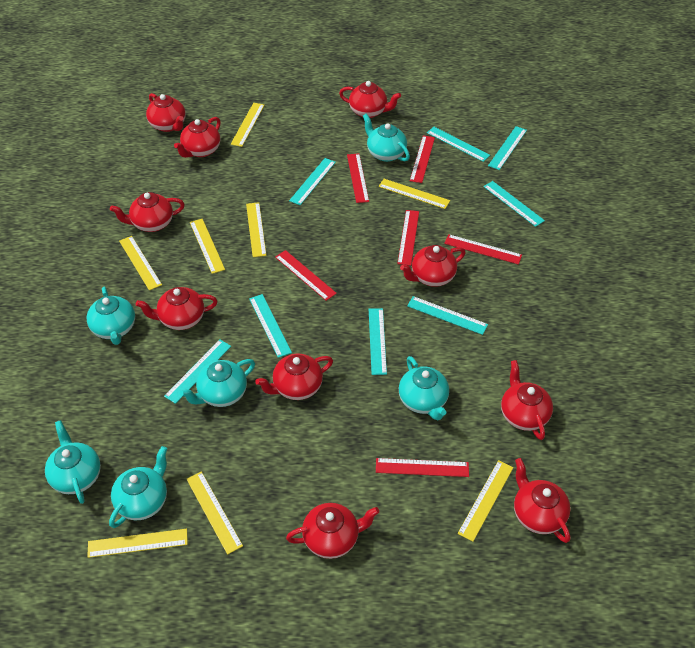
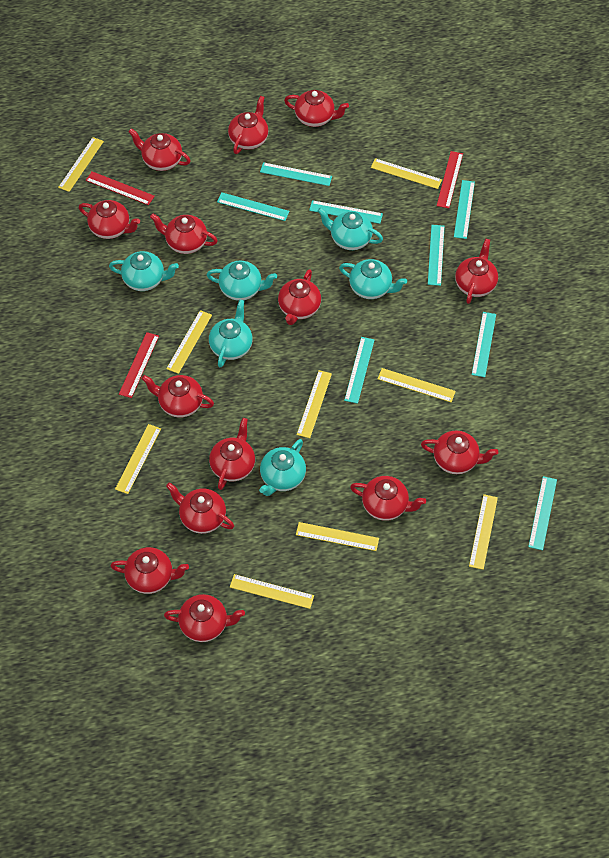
red ruler: [275,250,337,301] [347,153,369,203] [376,458,469,477] [397,210,419,266] [410,136,435,183] [444,234,522,265] = 6 -> [86,171,155,205] [119,332,159,398] [437,151,463,208] = 3
red teapot: [110,192,185,232] [136,287,218,330] [146,93,186,132] [174,117,221,158] [256,353,333,400] [286,503,379,559] [339,81,401,118] [400,245,465,287] [501,360,553,440] [514,458,571,543] = 10 -> [79,200,140,239] [111,547,189,594] [128,128,190,171] [142,375,214,418] [150,213,218,254] [164,594,245,642] [166,482,234,534] [209,418,255,490] [228,96,269,154] [278,269,321,325] [284,90,349,127] [350,476,426,521] [421,431,498,474] [455,239,498,304] = 14
yellow ruler: [87,529,188,558] [119,236,162,291] [187,471,243,555] [190,219,225,274] [231,103,264,147] [246,202,267,257] [378,179,450,209] [457,460,513,542] = 8 -> [58,137,104,192] [115,424,161,494] [166,310,212,374] [230,574,314,609] [296,522,379,551] [297,370,332,438] [371,158,442,189] [378,368,456,402] [469,494,498,570] = 9

